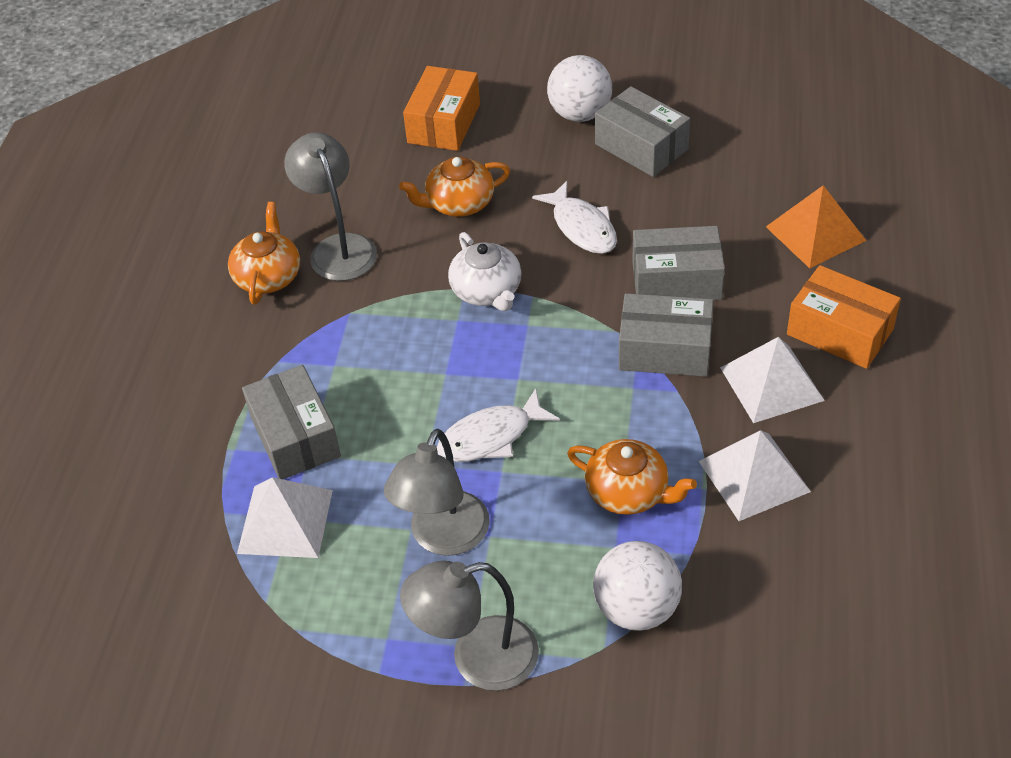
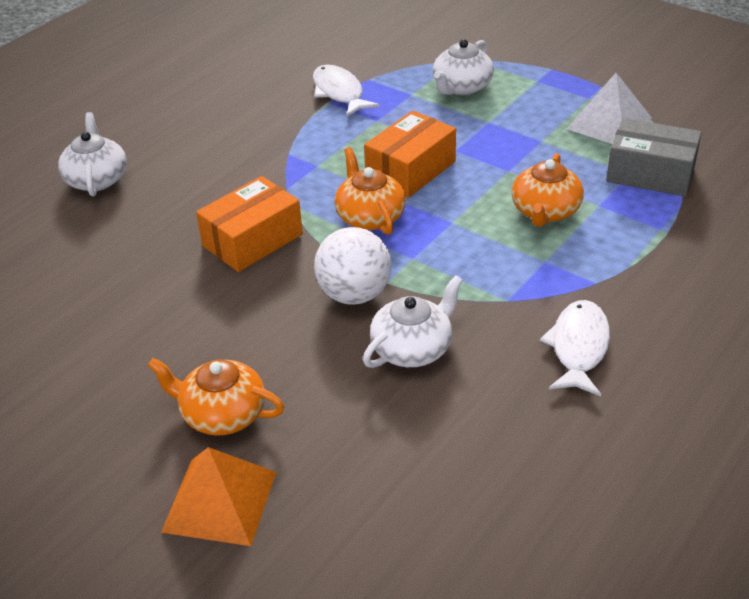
grey box: [242,365,341,479] [595,86,690,177] [619,293,713,377] [632,226,725,300] = 4 -> [606,118,702,196] = 1
grey lamp: [284,132,377,281] [384,429,490,556] [400,561,539,691] = 3 -> none = 0
white ball: [547,55,612,122] [593,541,682,631] = 2 -> [314,227,391,305] = 1
white pyramid: [237,477,333,558] [699,430,811,521] [720,337,825,423] = 3 -> [567,73,652,144] = 1
white teapot: [448,232,522,311] = 1 -> [58,112,127,197] [363,275,463,368] [433,39,494,95] = 3

